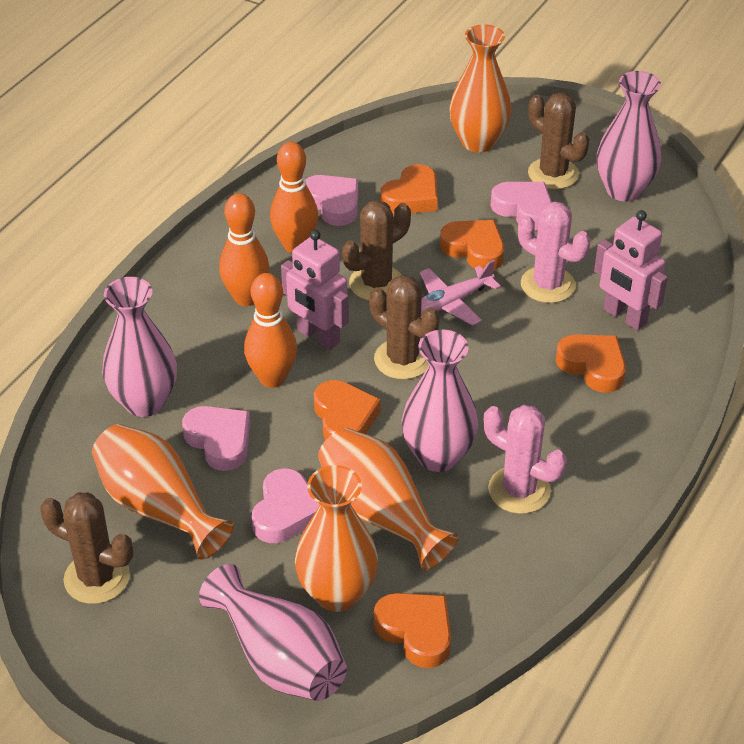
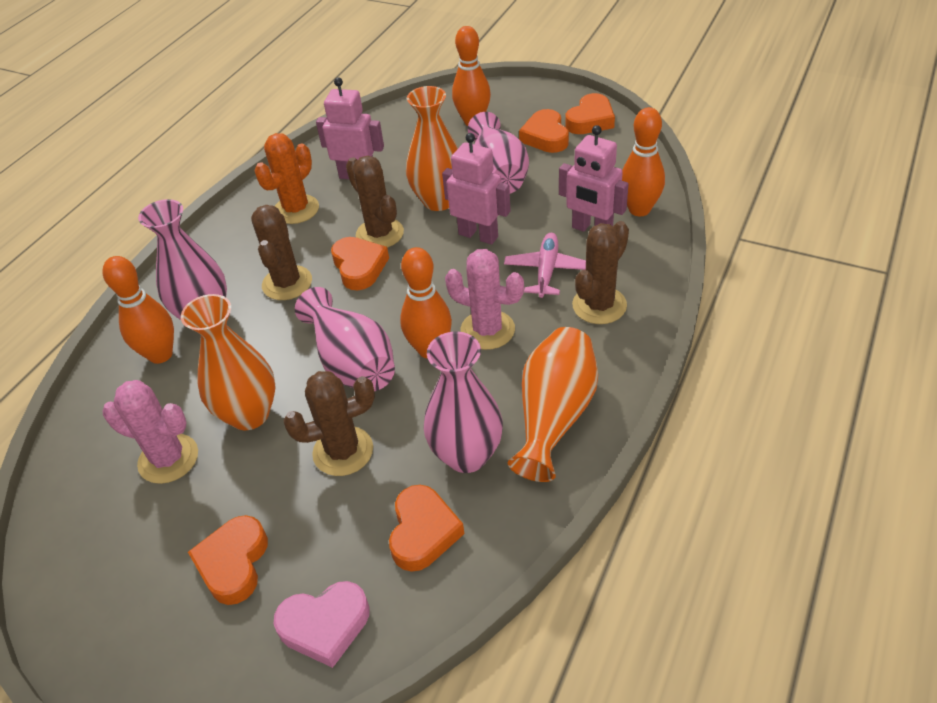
orange bowling pin: [219,193,270,306] [244,273,297,388] [270,142,318,253] = 3 -> [102,256,174,364] [400,247,452,359] [452,26,491,126] [622,107,665,216] = 4
orange cactus: none = 0 -> [254,133,319,224] = 1
orange vase: [92,424,234,560] [295,465,378,612] [318,428,459,570] [450,24,512,152] = 4 -> [181,294,276,430] [406,86,458,211] [508,327,598,482] = 3
pink heart: [182,406,250,471] [252,468,319,543] [305,175,358,226] [490,182,552,231] = 4 -> [274,581,369,668] = 1
pink robot: [281,230,349,350] [594,210,668,331] = 2 -> [316,77,384,179] [442,133,511,245] [559,125,629,232] = 3

